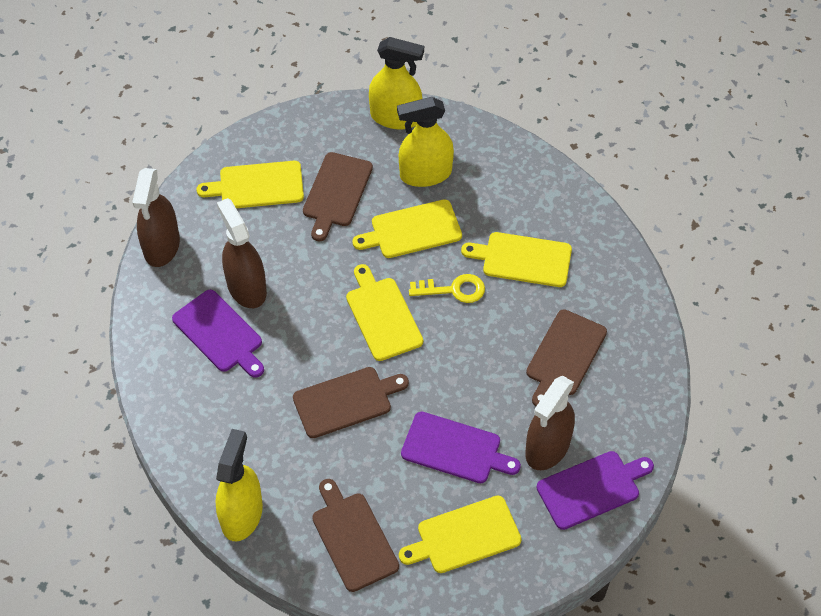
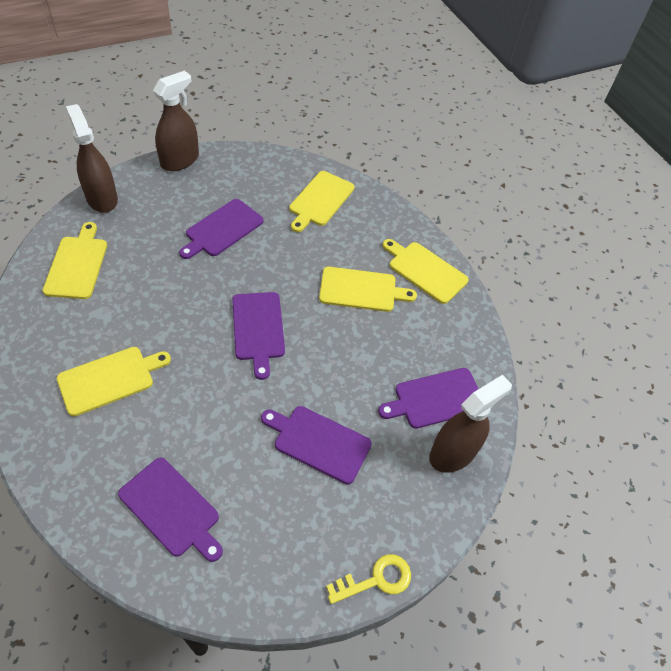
brown cutting board: [293,367,409,438] [303,152,373,241] [312,479,399,592] [526,309,607,406] = 4 -> none = 0
purple cutting board: [172,290,264,378] [401,412,521,483] [536,451,654,530] = 3 -> [118,458,223,562] [179,199,264,259] [232,292,285,380] [261,406,372,484] [378,368,479,429] = 5
yellow spray bottle: [216,429,263,541] [369,37,424,129] [397,97,454,187] = 3 -> none = 0

